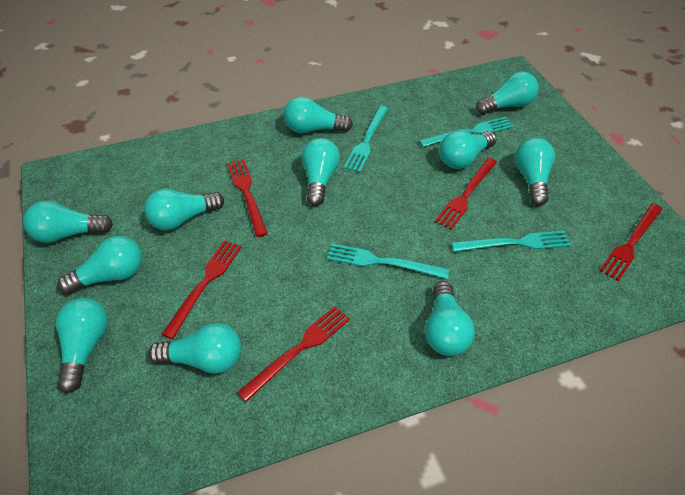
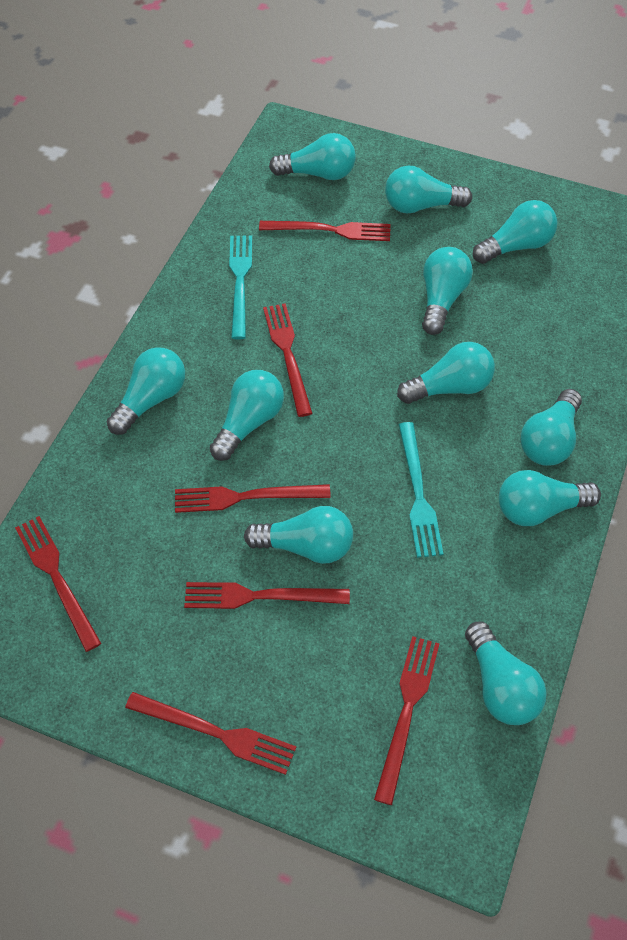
red fork: [161,240,242,339] [227,159,268,237] [237,306,350,402] [435,158,497,230] [599,203,663,281] = 5 -> [15,516,101,652] [125,692,296,775] [175,484,331,513] [184,582,350,609] [259,221,391,241] [263,303,313,417] [374,636,439,805] = 7
turquoise fork: [327,243,450,279] [344,106,389,172] [419,117,514,147] [451,231,571,252] = 4 -> [229,235,252,339] [398,422,443,558] = 2

